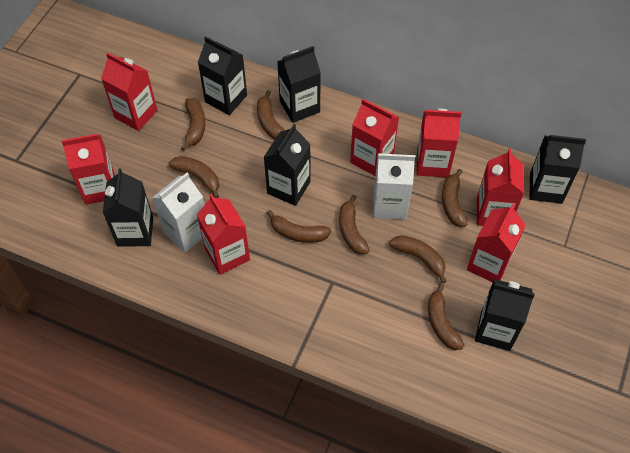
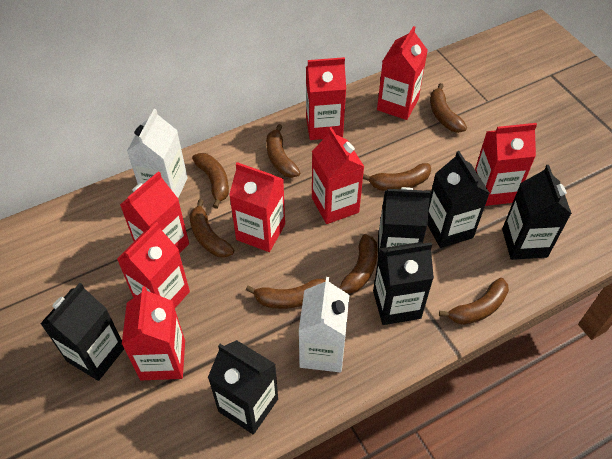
red carton: [61,134,115,205] [101,52,157,131] [197,194,250,275] [350,99,399,176] [417,109,461,178] [467,204,526,282] [477,149,524,226] = 7 -> [117,222,190,308] [120,171,189,253] [122,286,185,380] [229,162,285,252] [306,57,346,140] [312,127,364,224] [377,26,428,120] [475,123,537,206] = 8

